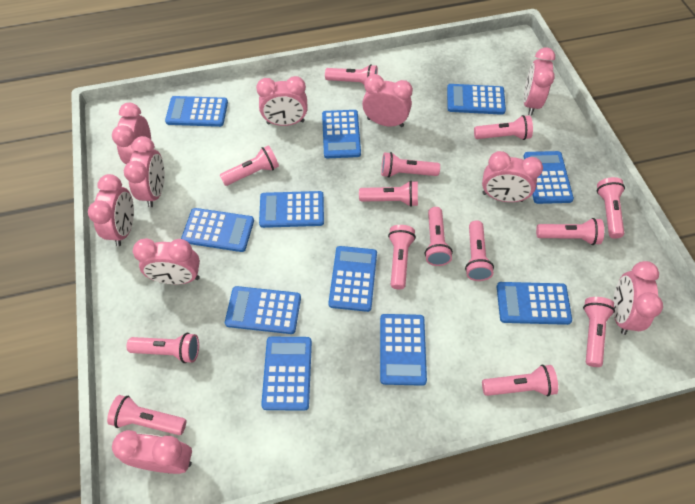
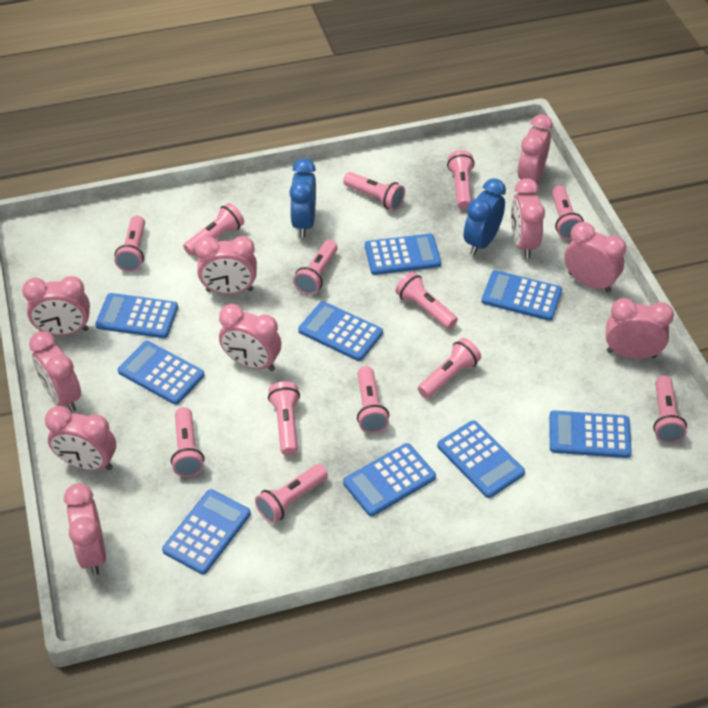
blue calculator: [165,96,228,127] [181,208,254,252] [225,286,301,334] [259,191,324,228] [261,337,312,411] [322,110,361,158] [328,246,377,312] [380,314,427,386] [447,84,506,115] [497,282,572,325] [524,151,574,204] = 11 -> [95,293,178,338] [117,341,205,405] [162,489,251,574] [298,301,383,361] [343,443,436,516] [365,234,441,275] [437,420,525,498] [481,270,562,321] [549,410,632,458] = 9
blue clock: none = 0 -> [289,158,316,237] [464,178,506,255] = 2
pink flashlight: [107,395,187,435] [126,333,199,363] [220,145,279,186] [325,64,378,84] [359,181,418,207] [381,152,440,178] [388,225,416,290] [425,207,453,266] [465,220,494,281] [474,115,533,140] [482,365,558,396] [536,218,604,245] [583,297,615,367] [597,177,625,239] = 14 -> [115,216,145,272] [171,407,205,477] [183,203,244,256] [255,464,328,523] [268,381,300,456] [293,240,338,295] [343,172,405,210] [357,366,389,433] [395,272,458,329] [418,338,481,398] [447,150,475,210] [551,185,584,239] [653,376,687,443] = 13

